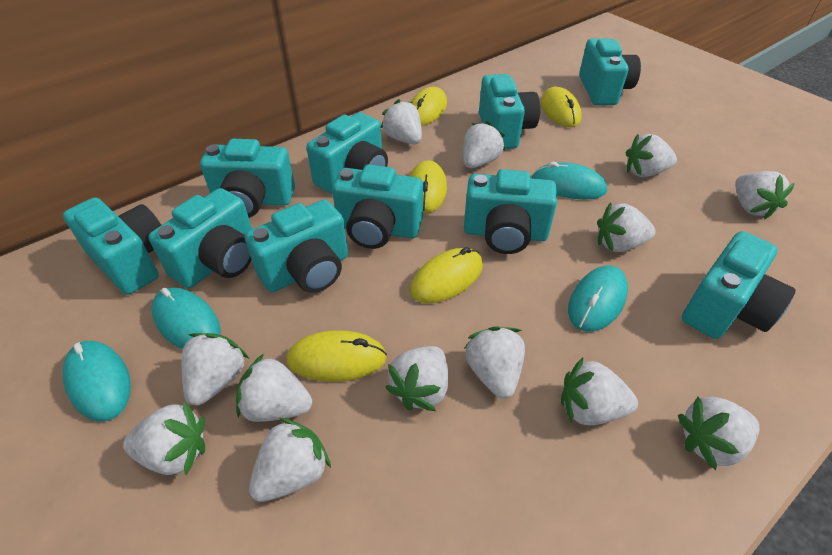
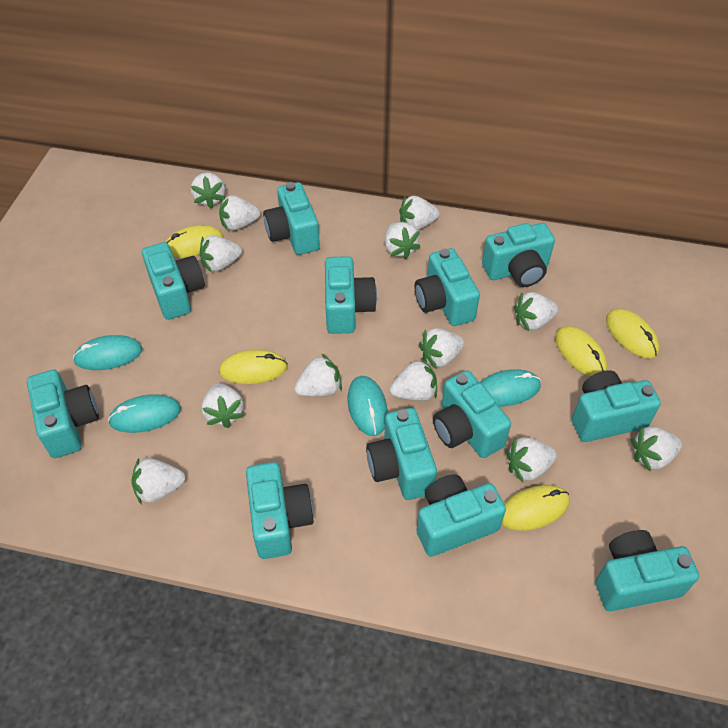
turquoise camera: [63,197,161,295] [148,188,252,288] [200,139,295,218] [245,200,348,293] [306,112,388,194] [332,164,423,249] [464,169,557,254] [479,74,540,149] [579,38,641,106] [682,231,796,339] = 10 -> [27,370,99,458] [142,242,205,320] [246,462,314,559] [263,182,320,255] [325,256,377,334] [366,408,437,500] [415,248,480,326] [416,474,506,557] [433,370,511,458] [482,223,555,287] [572,370,661,442] [595,530,699,611] = 12

